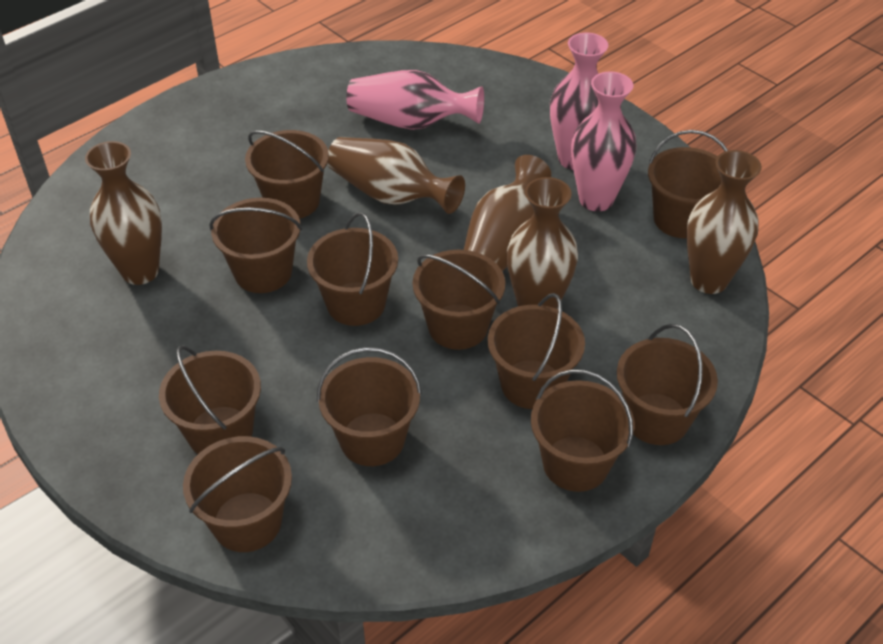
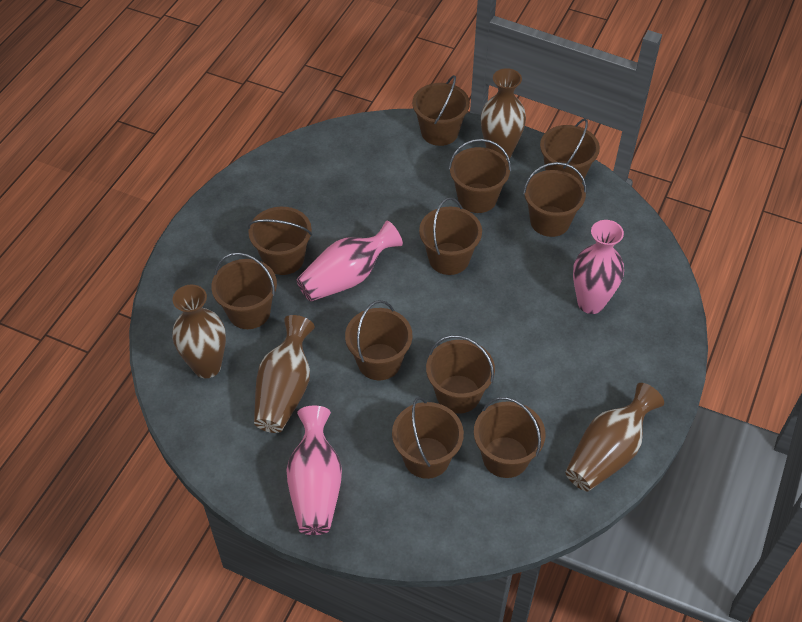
brown vase: [85,141,162,285] [327,137,465,214] [464,155,551,272] [507,177,578,309] [686,150,762,294] = 5 -> [173,284,226,378] [254,315,315,433] [481,68,526,160] [565,383,664,492] = 4

